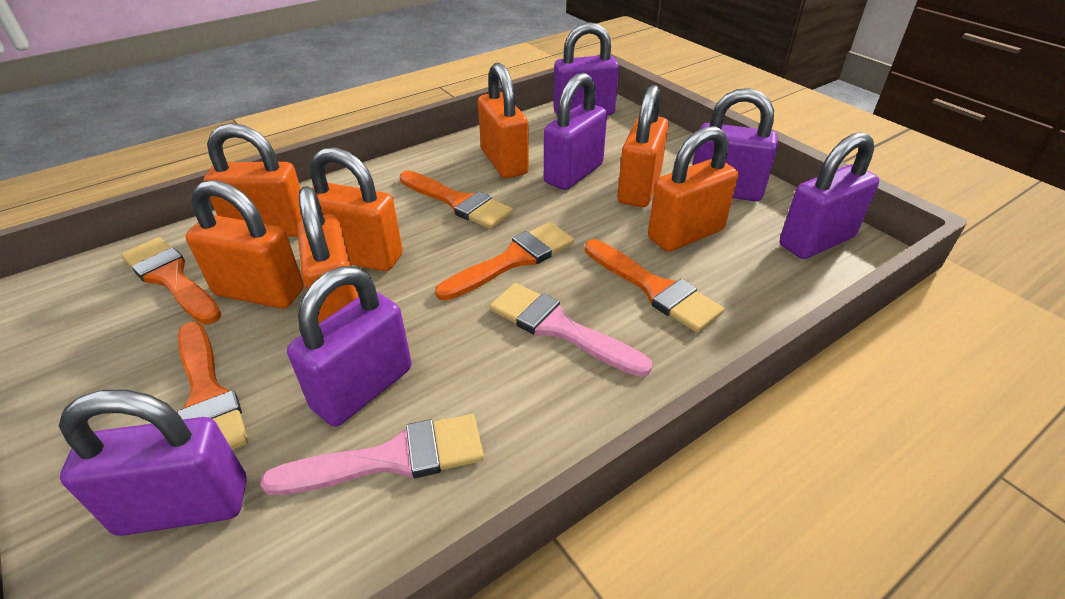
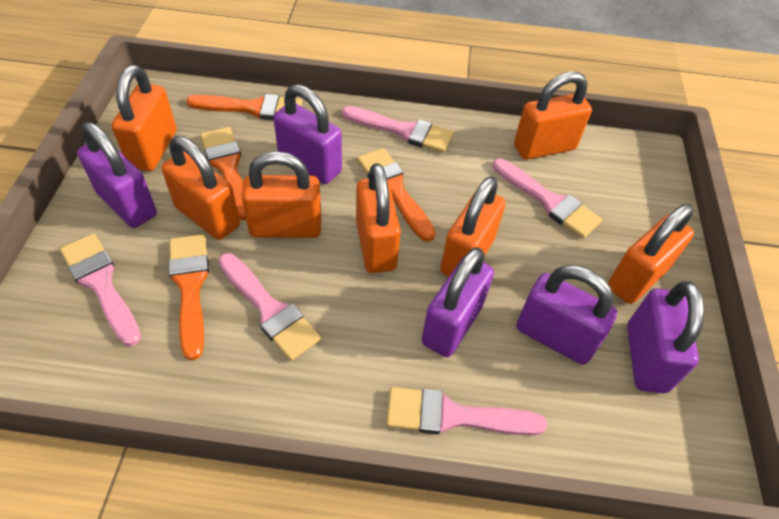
orange brush: [121,237,221,324] [177,322,248,450] [400,170,513,229] [435,222,574,301] [584,239,724,333] = 5 -> [168,234,209,361] [186,94,302,120] [200,127,246,220] [357,148,436,242] = 4
pink brush: [260,414,484,495] [490,283,653,377] = 2 -> [60,233,141,346] [218,253,321,361] [342,106,454,153] [386,387,547,436] [493,158,602,239] = 5
purple padlock: [59,390,247,536] [287,266,412,427] [544,73,607,190] [554,22,619,117] [693,88,778,201] [780,132,879,259] = 6 -> [77,122,157,228] [274,84,342,184] [421,247,494,357] [516,265,617,365] [627,281,705,393] = 5

